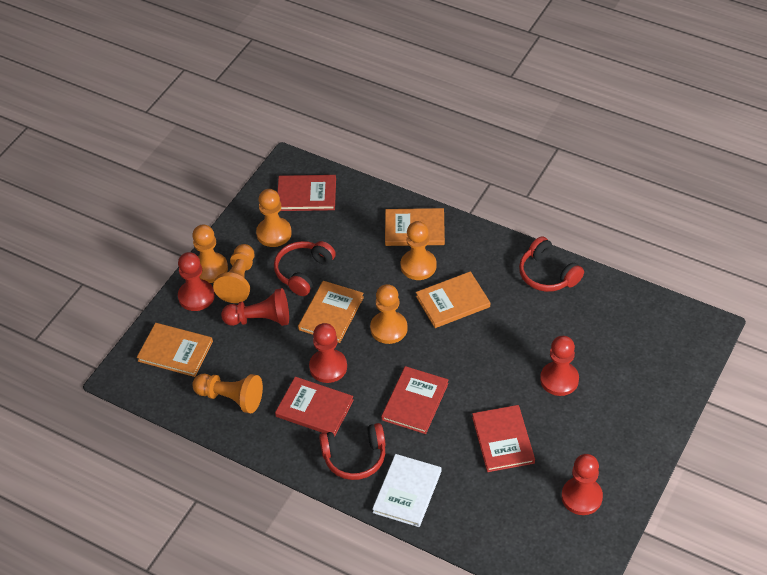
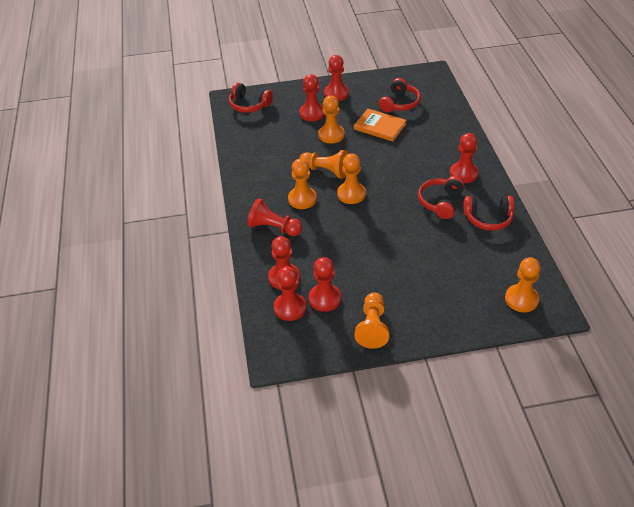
orange book: [137,323,213,377] [298,281,364,343] [385,208,445,246] [416,271,490,328] = 4 -> [354,109,407,141] = 1
red book: [275,377,354,437] [277,175,336,211] [381,366,449,434] [472,405,535,472] = 4 -> none = 0
red headphones: [274,241,336,296] [319,423,386,480] [519,236,584,292] = 3 -> [229,82,273,113] [379,78,421,113] [418,176,465,219] [463,196,514,231] = 4
red pawn: [178,252,215,311] [221,288,289,326] [309,323,347,383] [540,336,579,396] [561,454,603,515] = 5 -> [247,198,303,236] [268,236,300,289] [274,266,307,321] [300,74,325,121] [309,257,341,312] [324,55,349,101] [450,133,479,183] = 7
white book: [372,454,441,527] = 1 -> none = 0

